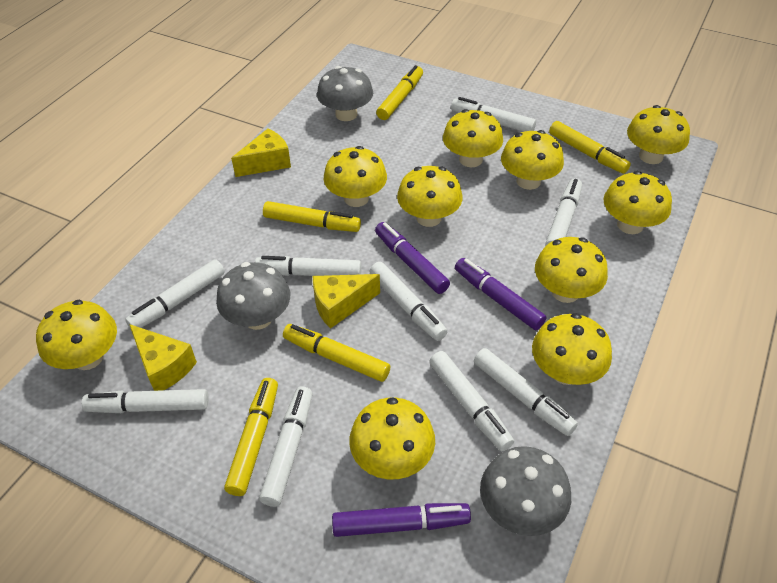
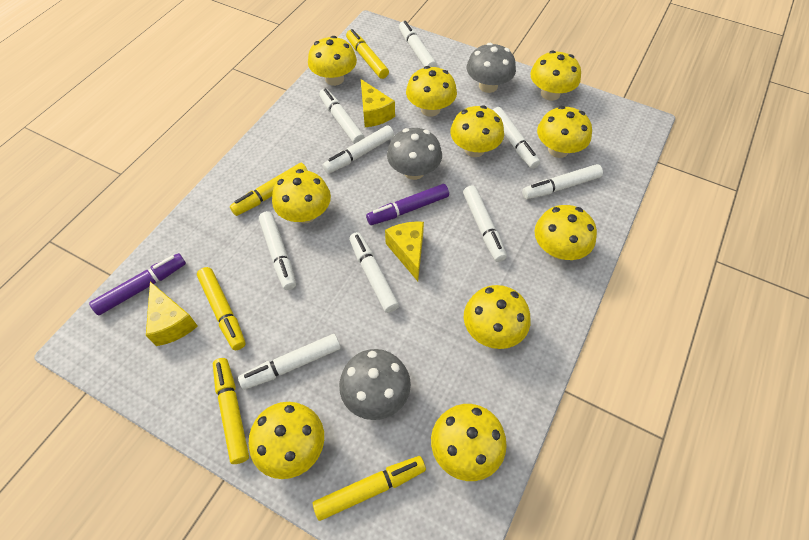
purple marker: [332,503,471,537] [375,222,450,294] [455,258,546,330] = 3 -> [89,253,186,315] [366,184,449,225] = 2

